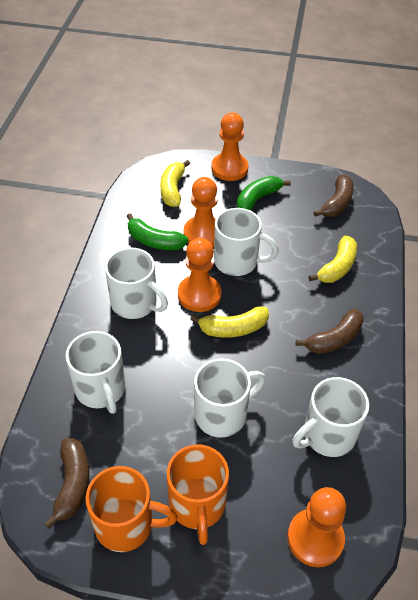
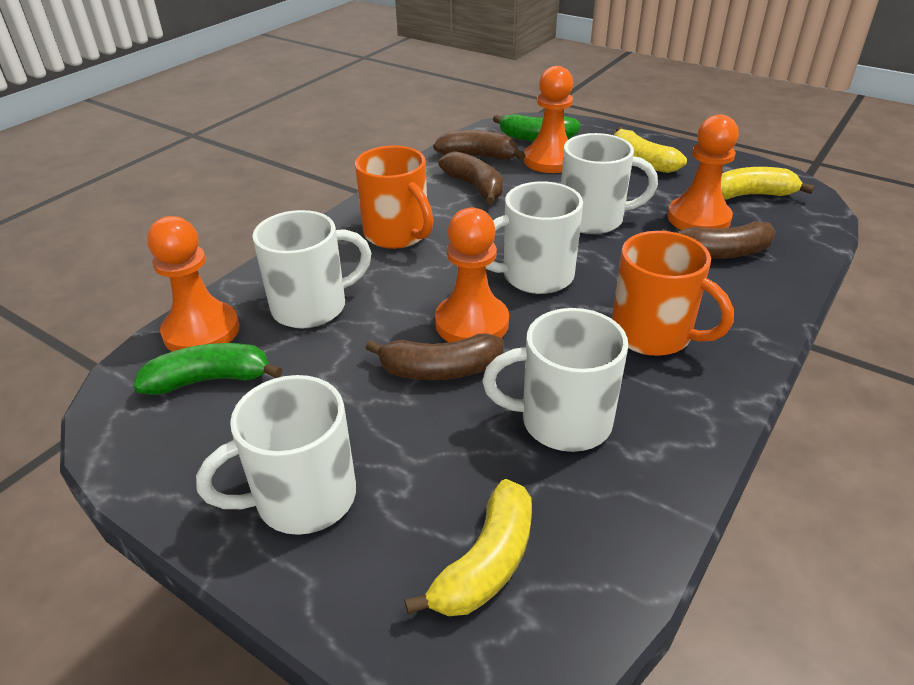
brown banana: [44,438,89,529] [296,308,364,354] [314,174,354,217] = 3 -> [366,334,504,380] [433,130,526,160] [438,151,503,204] [662,221,776,259] = 4

